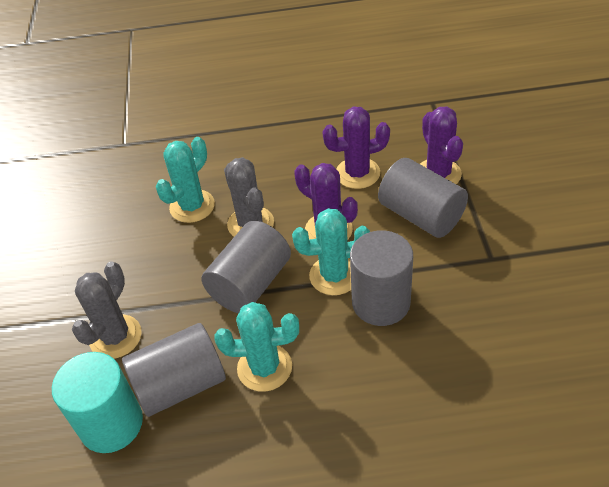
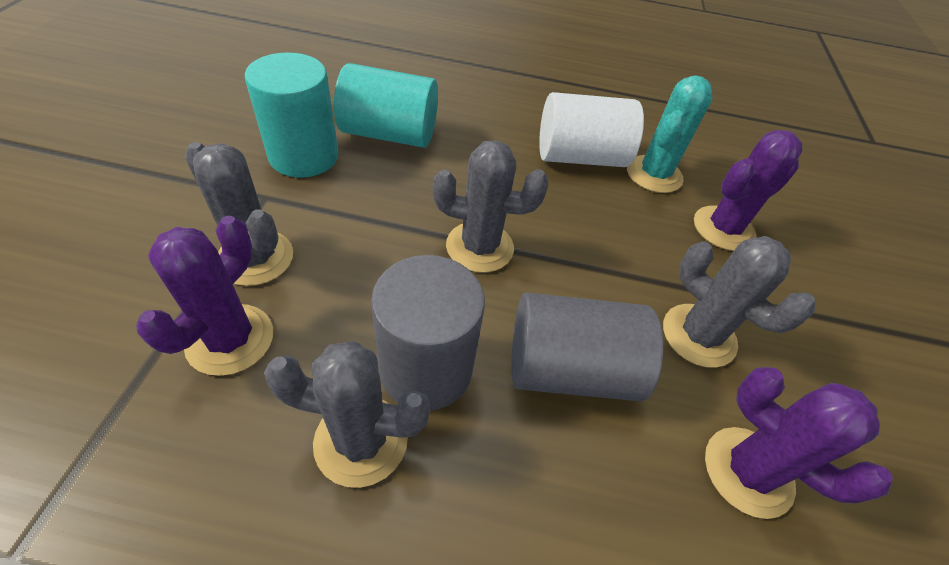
grey cactus: [72,261,142,359] [224,157,274,237] = 2 -> [185,142,293,286] [264,341,430,488] [433,140,549,273] [663,236,815,368] = 4
grey cylinder: [122,323,226,417] [202,221,291,313] [350,230,413,326] [378,158,468,238] = 4 -> [371,255,485,411] [511,292,663,401] = 2
turquoise cactus: [156,137,215,223] [214,302,299,392] [292,208,370,295] = 3 -> [627,76,712,193] = 1
turquoise cylinder: [52,352,143,453] = 1 -> [245,52,339,178] [334,63,438,148] = 2
white cylinder: none = 0 -> [539,92,644,167] = 1

